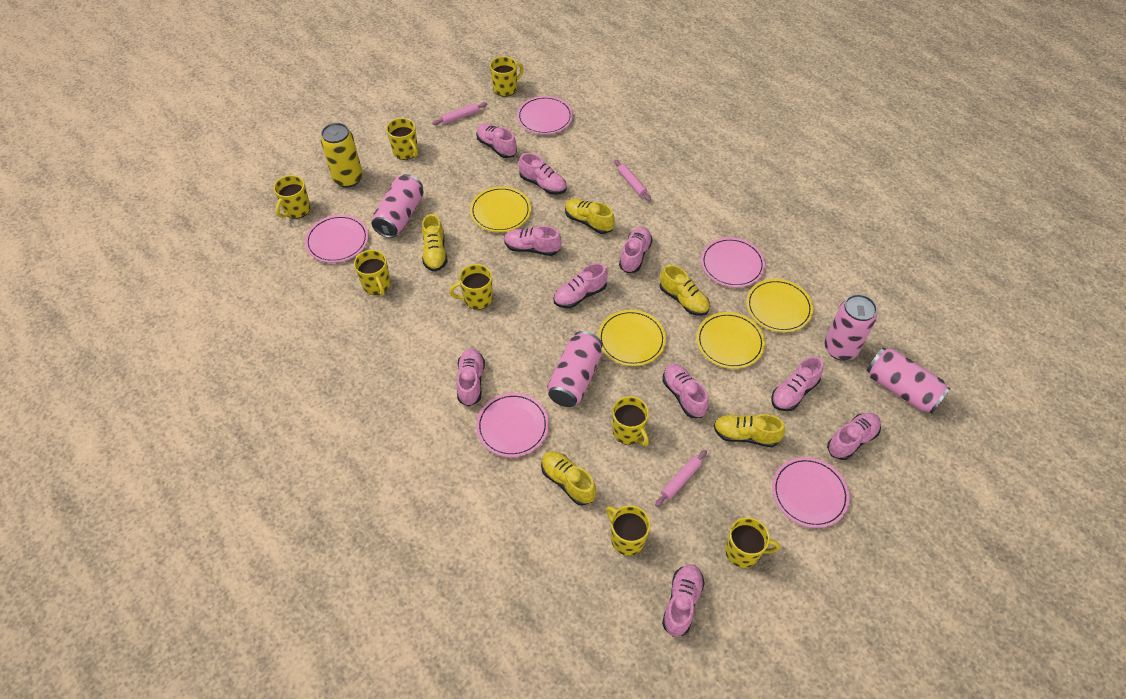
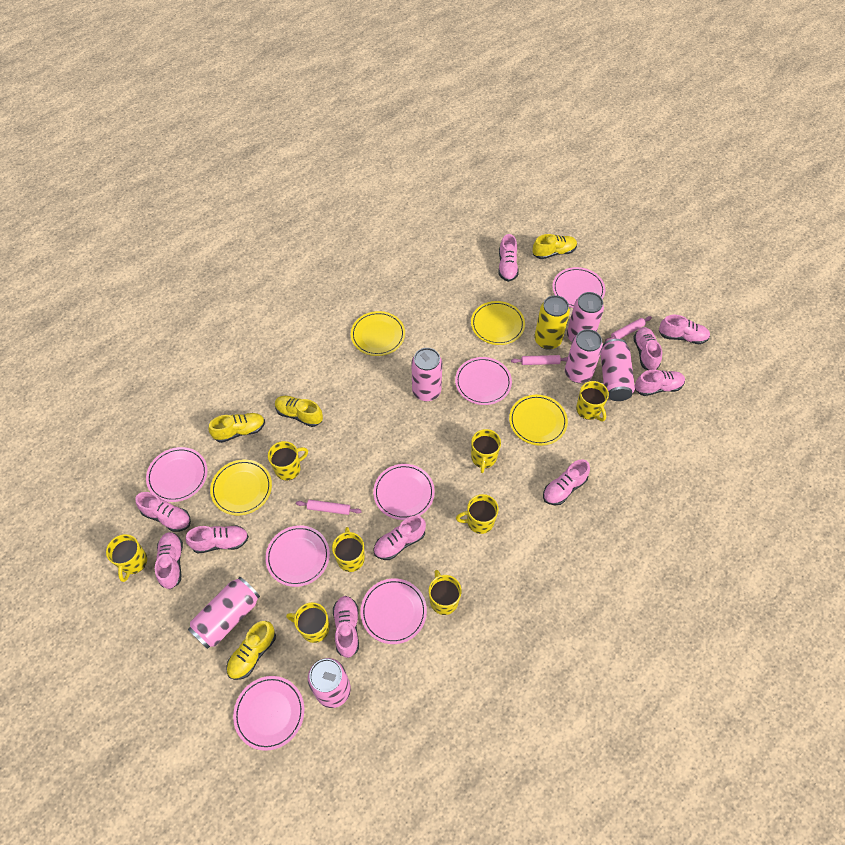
pink can: [372,174,424,238] [547,331,603,407] [825,294,877,360] [866,348,951,414] = 4 -> [188,577,260,649] [308,658,351,708] [411,348,442,401] [565,329,603,383] [567,292,604,342] [601,339,635,401] = 6
pink plate: [305,215,369,263] [476,393,549,457] [517,96,573,135] [701,237,765,288] [772,457,850,528] = 5 -> [146,447,208,502] [233,676,304,751] [265,525,330,587] [360,578,427,644] [373,464,435,520] [455,357,512,405] [552,267,605,308] = 7
yellow shoe: [422,214,447,272] [541,451,596,506] [565,199,615,234] [660,265,710,316] [714,414,785,447] = 5 -> [209,413,265,443] [227,621,276,680] [275,396,323,427] [532,234,577,259] = 4

